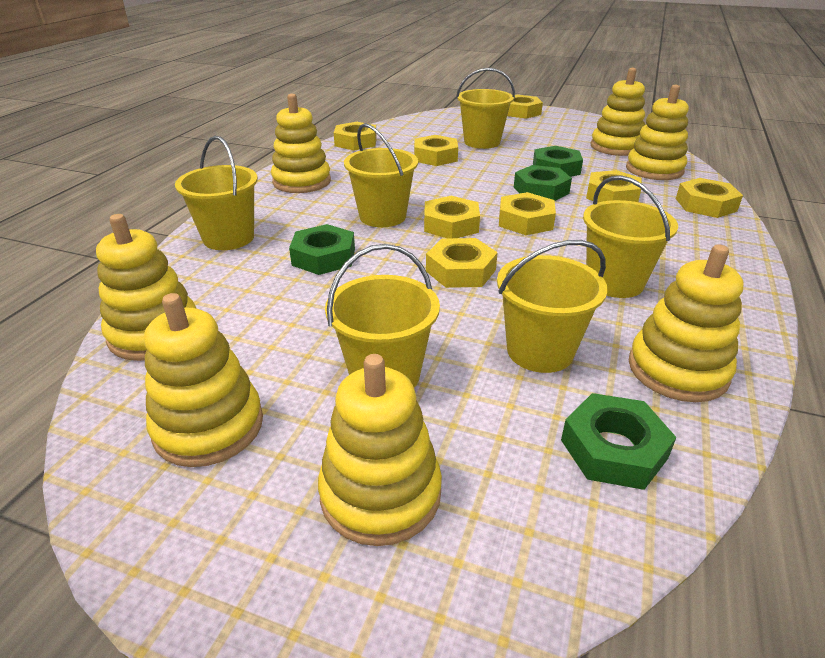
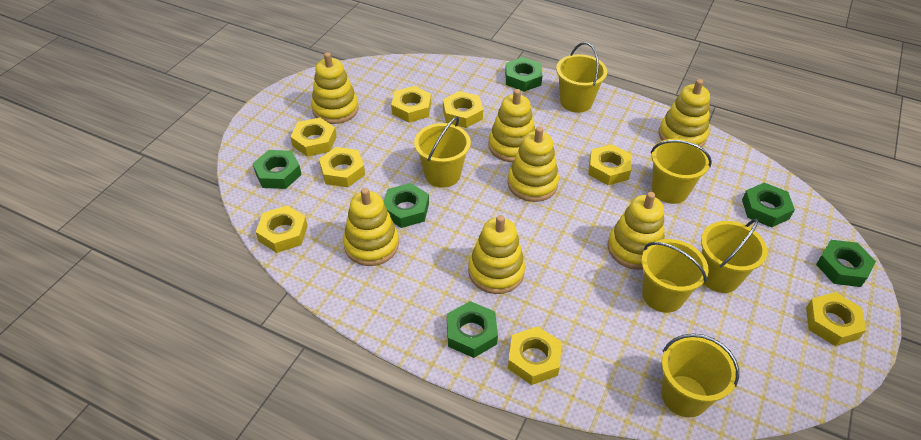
green nut: [289,224,355,275] [514,165,572,201] [533,146,583,177] [561,393,677,490] = 4 -> [253,150,302,189] [384,183,429,228] [447,301,498,358] [505,57,542,92] [742,183,795,228] [816,240,876,287] = 6

